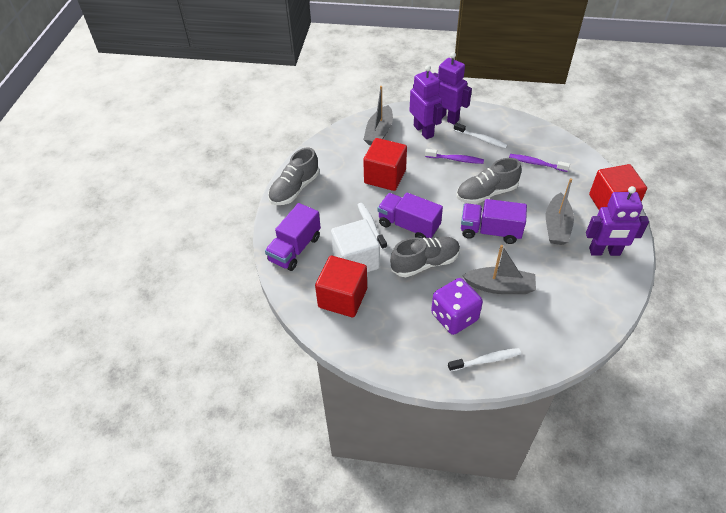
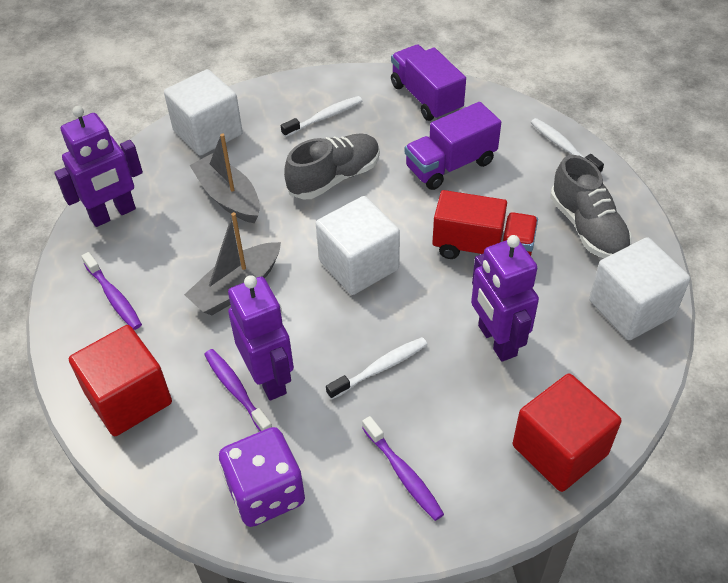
grey boat: [363,86,393,145] [462,245,536,294] [546,178,574,245] = 3 -> [184,212,281,315] [189,133,260,223] = 2
grey shoe: [268,147,319,205] [390,236,460,277] [456,158,522,204] = 3 -> [284,133,380,199] [550,155,632,258] = 2
purple toothbrush: [425,149,484,164] [509,154,570,172] = 2 -> [81,252,142,330] [204,349,272,431] [362,416,444,521] = 3
purple truck: [265,203,321,271] [378,192,443,238] [461,199,527,244] = 3 -> [391,45,466,121] [405,102,501,190] = 2
red cube: [315,256,367,317] [363,138,407,191] [589,164,647,210] = 3 -> [69,325,172,436] [513,374,621,492] = 2
red truck: none = 0 -> [433,190,538,259] = 1
white cube: [331,219,380,272] = 1 -> [164,69,243,156] [316,196,400,295] [589,237,690,340] = 3

